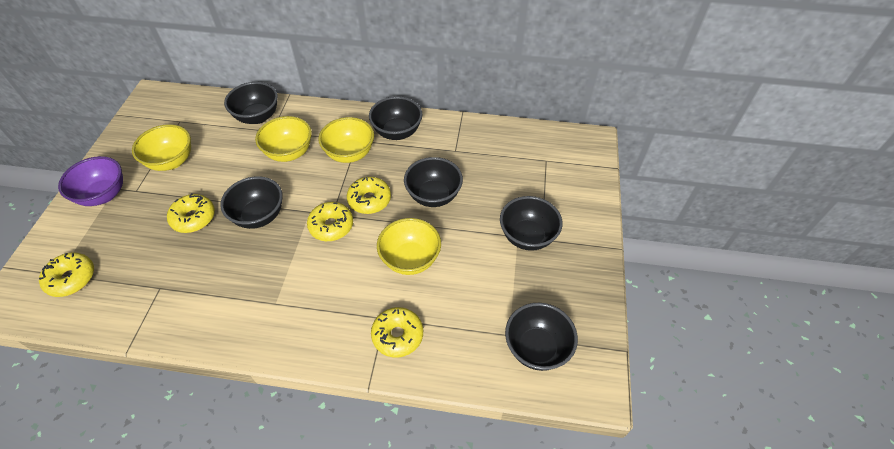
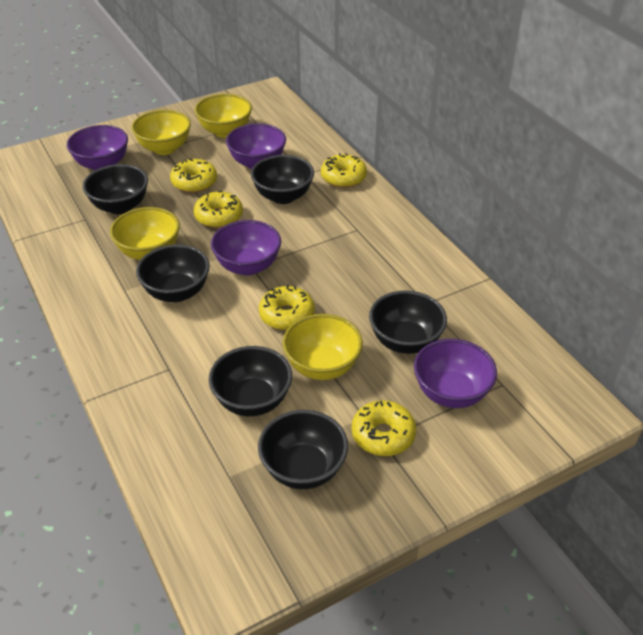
purple bowl: [58,156,123,206] = 1 -> [67,125,128,171] [211,220,281,275] [226,123,286,169] [414,339,497,408] = 4

